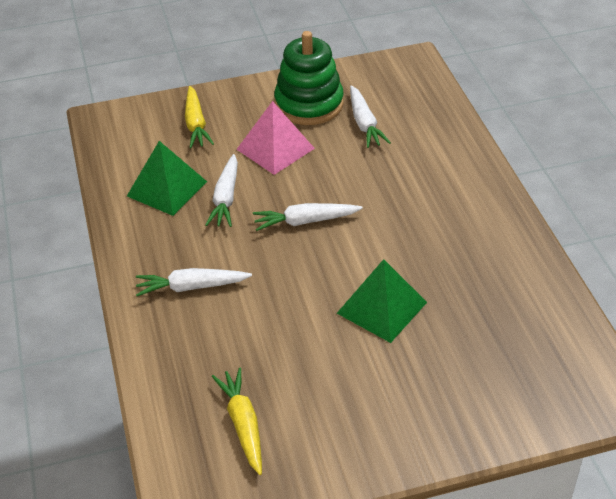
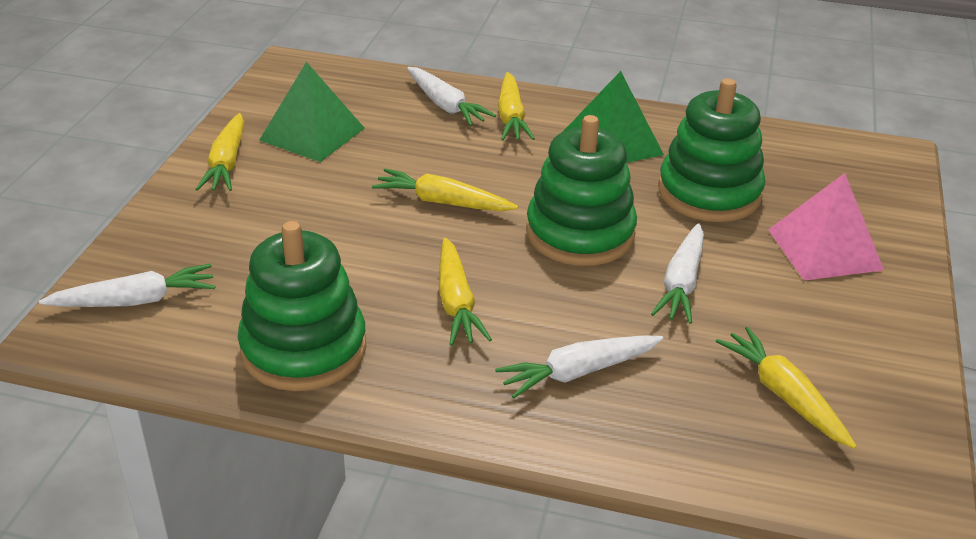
green stacking toy: [274,31,344,125] = 1 -> [238,221,366,391] [526,115,637,266] [658,78,765,222] = 3
yellow carrot: [185,86,214,148] [212,368,262,475] = 2 -> [196,113,244,191] [372,169,518,211] [439,238,492,346] [498,72,535,140] [716,327,857,449] = 5

